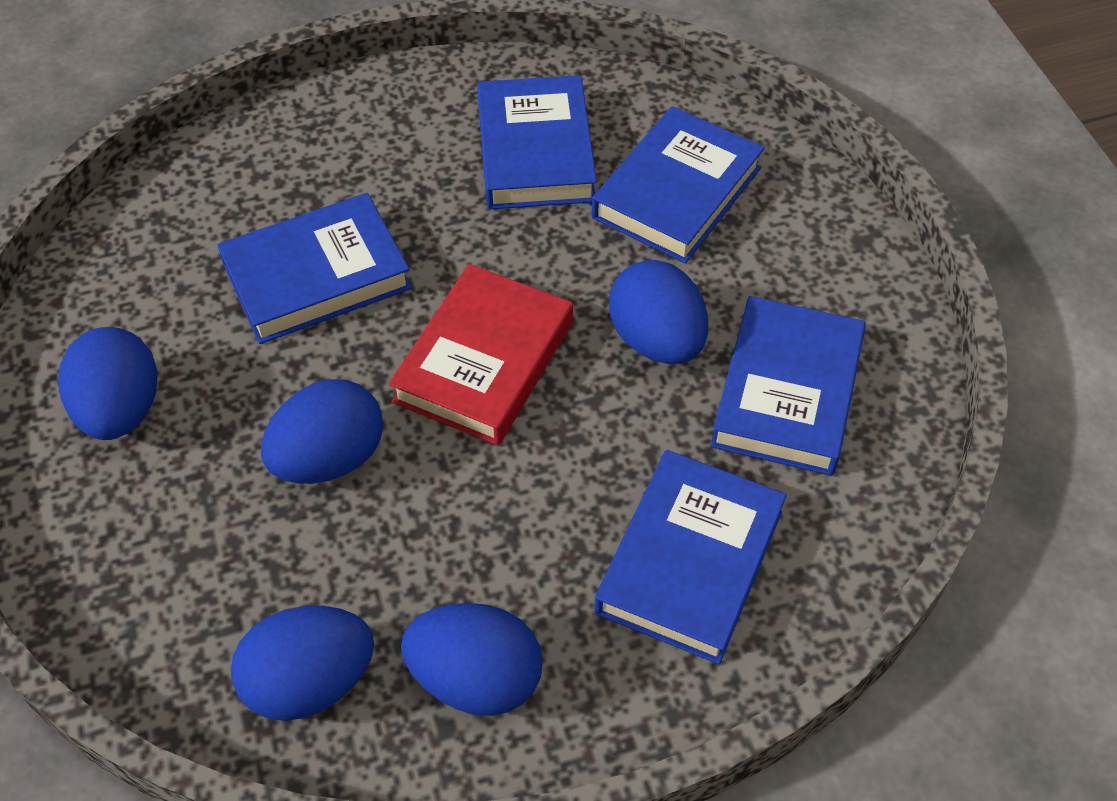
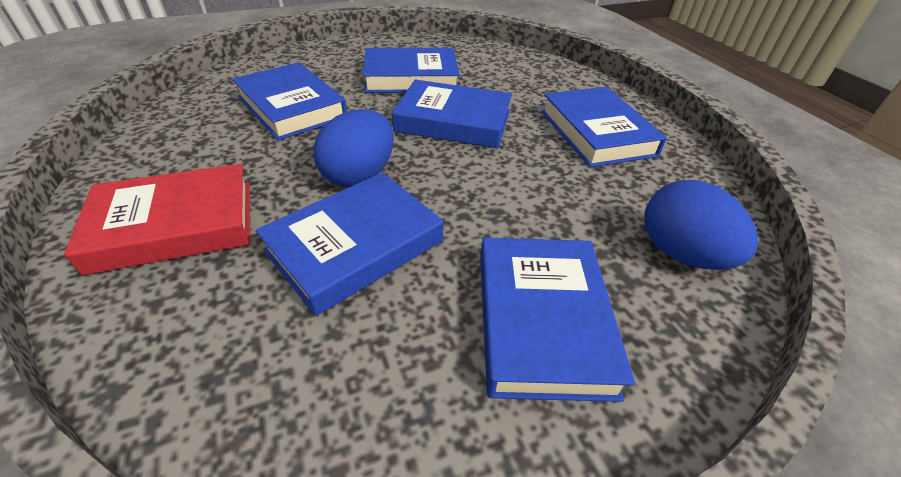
blue book: [217,193,412,344] [477,75,597,209] [592,106,765,264] [594,450,787,664] [711,296,866,476] = 5 -> [232,62,347,140] [256,172,443,316] [363,48,460,93] [392,80,512,148] [480,237,635,402] [541,87,667,167] = 6
blue egg: [59,327,157,440] [231,606,374,721] [261,379,383,484] [401,603,543,716] [609,260,708,364] = 5 -> [313,109,394,187] [645,180,758,270] = 2

